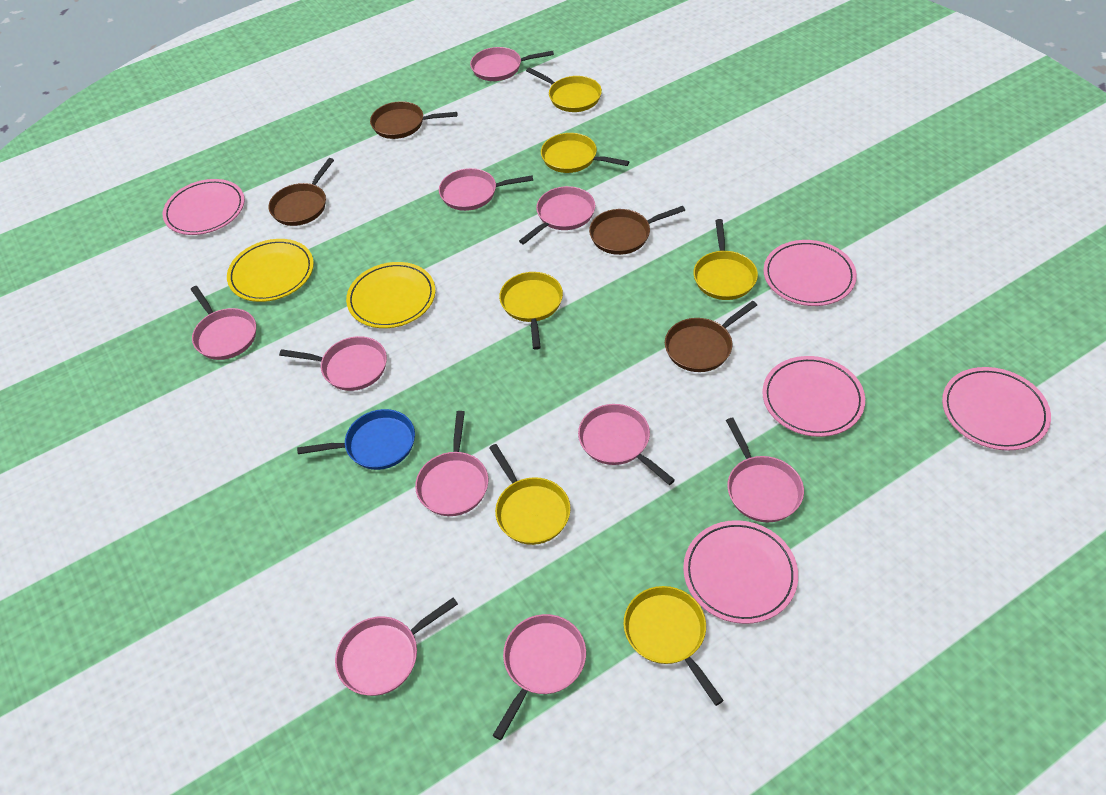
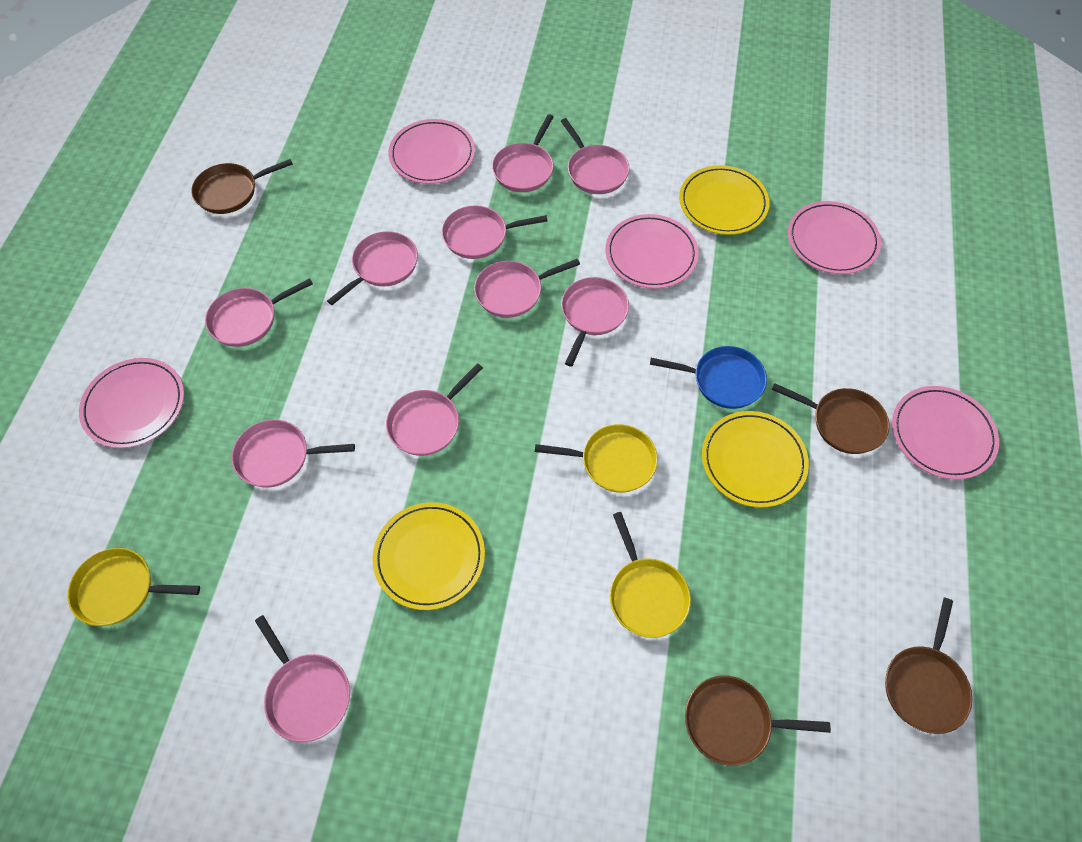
yellow pan: [489,444,571,545] [499,272,563,350] [526,68,602,112] [541,133,629,173] [624,586,724,706] [694,219,758,300] = 6 -> [68,548,200,626] [535,424,658,493] [610,512,691,638] = 3
yellow plate: [227,239,314,302] [346,262,435,328] = 2 -> [372,502,485,610] [679,165,770,235] [702,411,809,508] = 3

